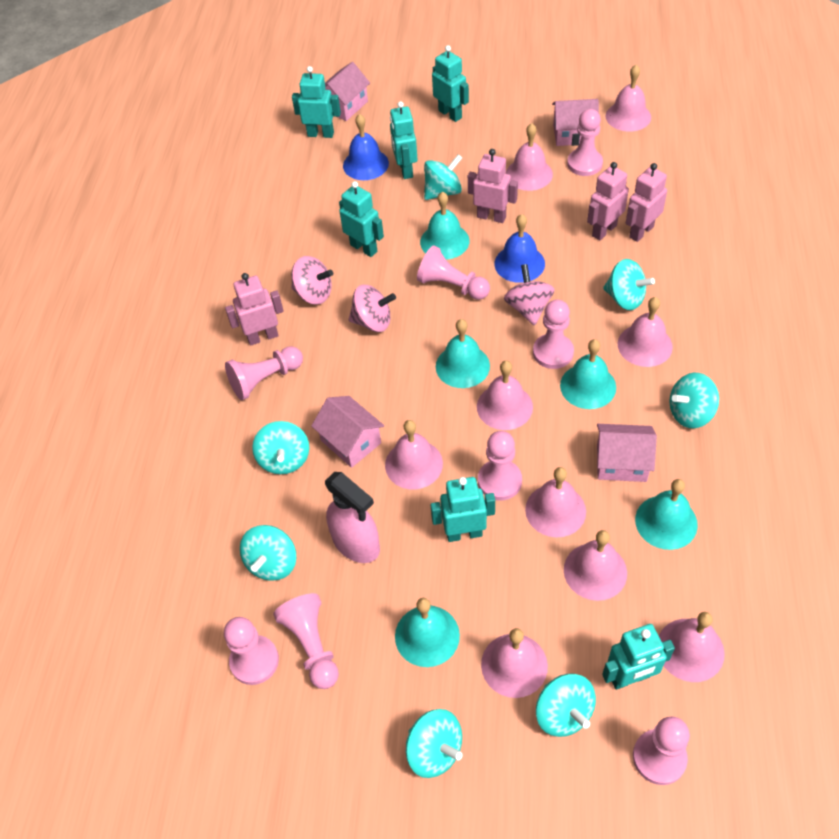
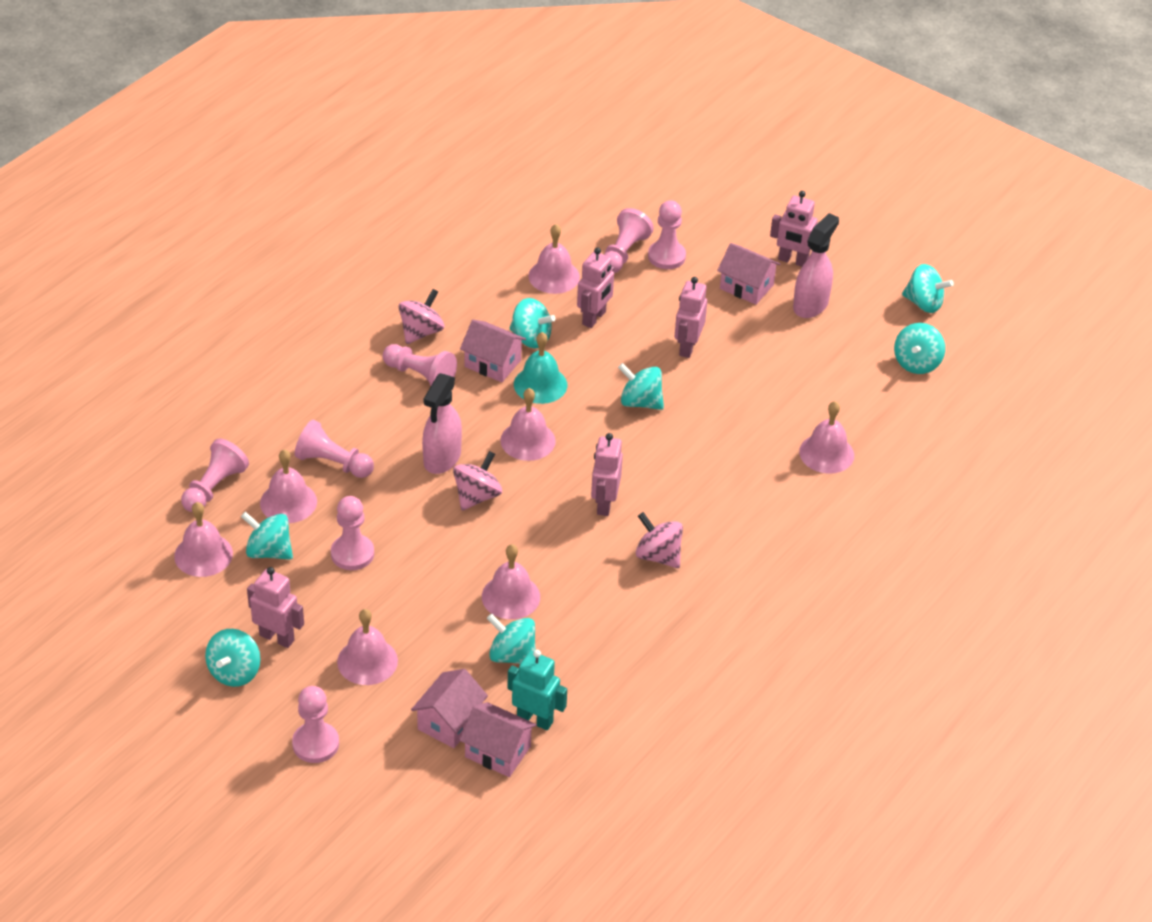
blue bell: [343,114,389,180] [494,214,545,283] = 2 -> none = 0
pink bell: [385,420,443,489] [477,361,533,430] [481,628,548,698] [506,123,553,191] [525,467,586,538] [564,530,627,601] [606,65,651,132] [618,297,673,367] [659,612,725,682] = 9 -> [174,502,233,577] [260,449,317,523] [337,609,398,685] [482,544,540,619] [500,388,556,461] [529,224,580,294] [799,401,854,474] = 7
pink pawn: [224,617,279,685] [225,346,303,400] [273,593,339,689] [417,245,490,300] [478,431,522,501] [533,300,574,369] [567,109,603,176] [633,717,690,785] = 8 -> [181,438,249,512] [292,686,339,763] [294,420,374,478] [331,496,374,570] [383,344,457,386] [604,208,654,273] [648,200,686,269] = 7
pink robot: [225,273,284,346] [468,149,518,223] [587,162,629,240] [626,163,667,242] = 4 -> [247,567,304,648] [577,248,614,328] [591,433,623,516] [675,277,707,358] [770,191,818,267] = 5
pink spray bottle: [325,472,380,563] = 1 -> [422,373,462,474] [793,213,839,318] = 2
turquoise bell: [395,598,460,667] [420,192,469,260] [436,319,490,388] [560,339,616,409] [635,479,698,550] = 5 -> [514,332,567,404] = 1
turquoise robot: [292,66,341,138] [339,181,384,257] [390,101,418,179] [431,477,495,542] [432,45,469,122] [602,624,675,690] = 6 -> [508,650,567,730] = 1

